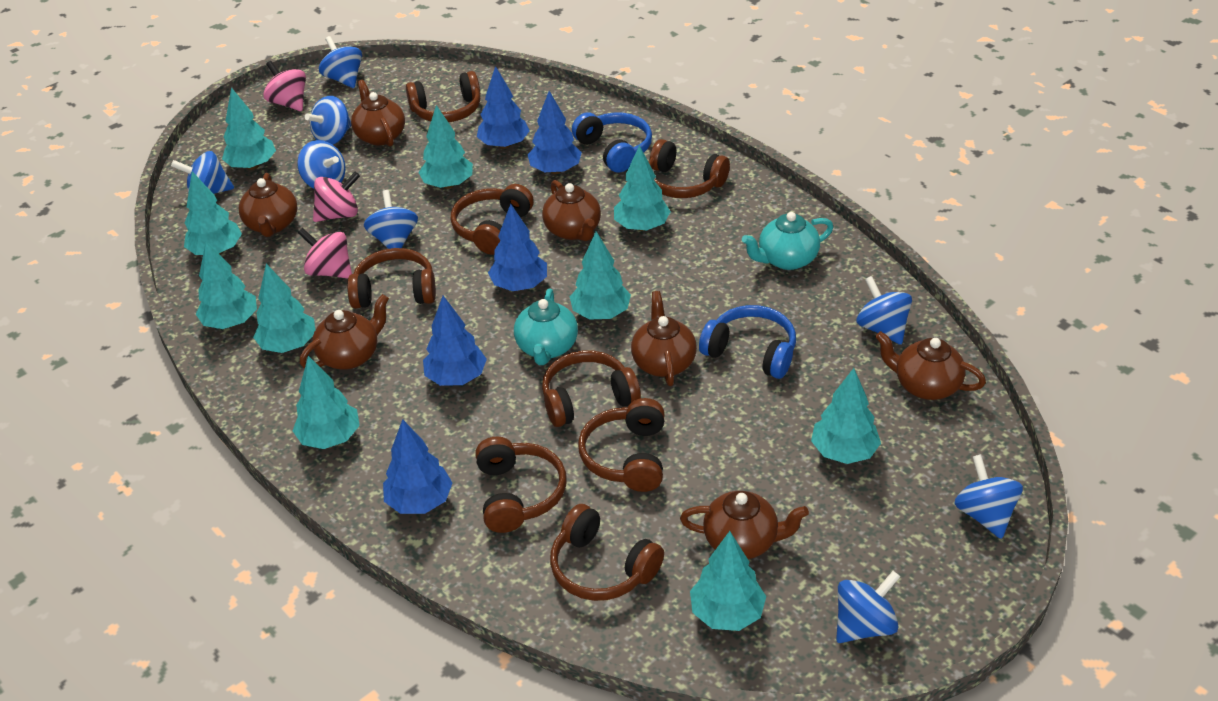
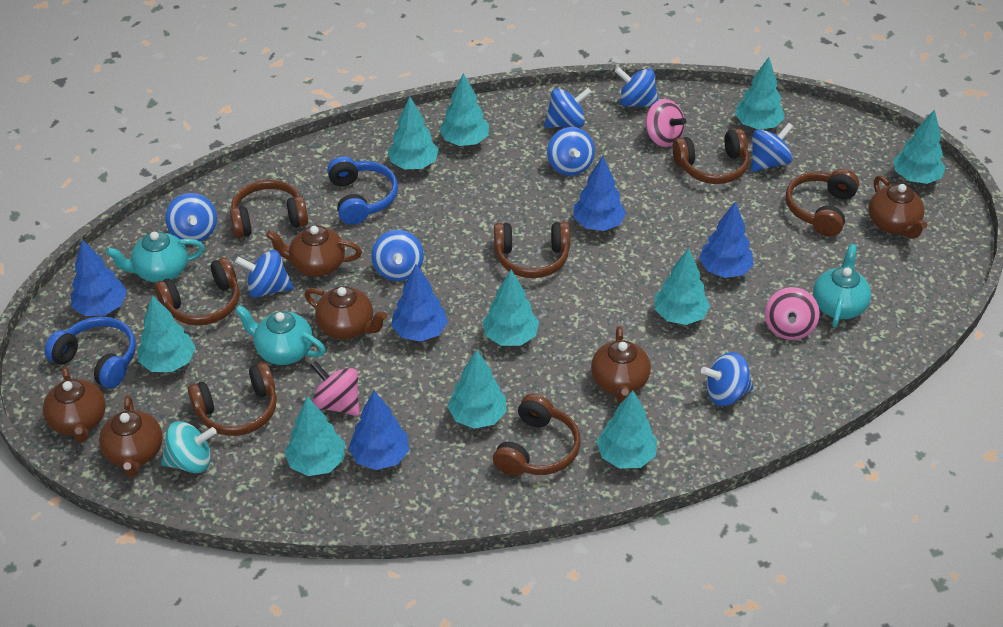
brown headphones: [347,248,436,309] [406,71,480,122] [450,184,534,255] [475,437,566,533] [542,351,641,427] [550,504,664,601] [578,398,665,492] [649,139,730,198] = 8 -> [155,257,240,326] [188,362,277,436] [230,179,308,238] [493,394,581,476] [494,222,570,278] [672,129,749,184] [785,169,859,237] = 7
brown teapot: [239,173,297,237] [300,294,389,369] [351,80,405,147] [542,180,601,241] [631,291,697,386] [680,491,809,559] [875,331,986,400] = 7 -> [43,366,106,443] [99,395,162,477] [266,225,362,277] [304,286,387,339] [591,326,651,403] [869,175,927,239] = 6
turquoise spinning top: none = 0 -> [161,421,217,473] = 1
turquoise teapot: [514,289,578,365] [742,212,833,270] = 2 -> [106,231,205,283] [235,305,326,365] [813,244,871,327] = 3

